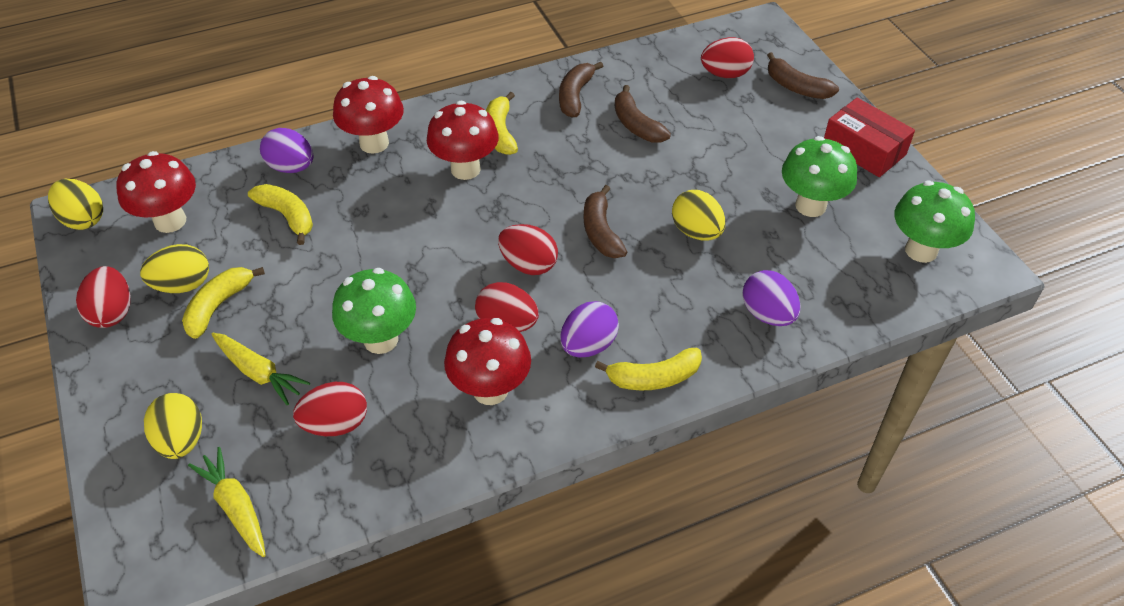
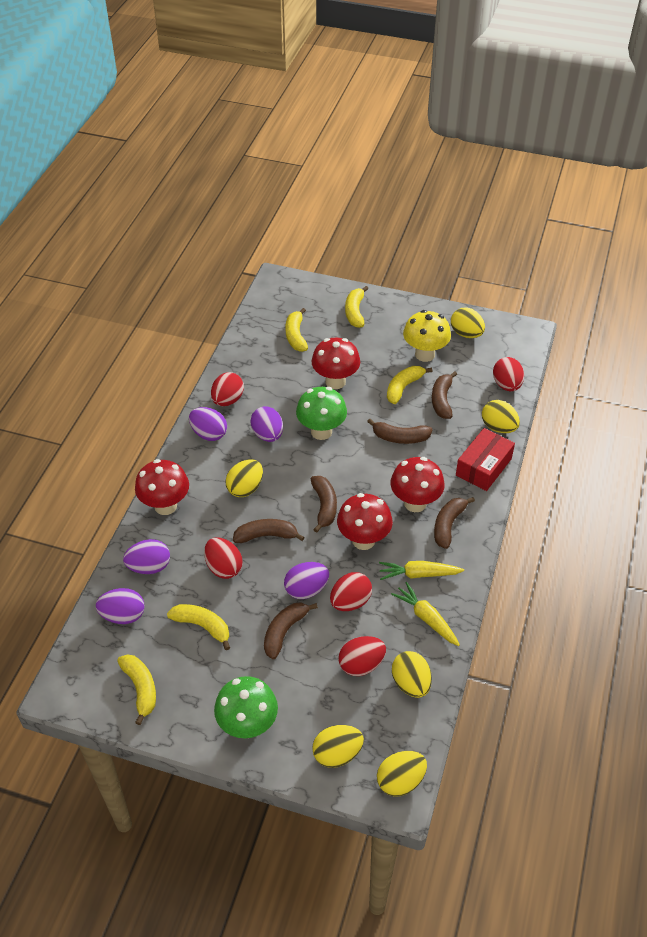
brown banana: [559,62,603,117] [584,185,627,258] [615,85,671,142] [767,52,839,99] = 4 -> [233,519,305,543] [264,603,318,659] [311,476,337,533] [367,419,433,444] [432,371,457,419] [434,497,475,549] = 6
green mushroom: [332,268,416,354] [782,136,857,217] [894,181,975,263] = 3 -> [214,676,278,738] [296,387,347,440] = 2
purple egg: [260,128,314,173] [560,301,619,357] [742,270,801,326] = 3 -> [96,588,145,624] [123,539,170,574] [189,407,227,441] [250,406,283,442] [284,562,329,599] = 5
yellow banana: [182,267,265,339] [248,184,313,245] [486,92,518,155] [595,348,702,390] = 4 -> [117,654,156,725] [167,604,230,650] [285,308,308,352] [345,286,369,328] [387,366,432,404] = 5
yellow egg: [48,179,103,230] [140,244,209,293] [144,393,202,459] [672,190,726,241] = 4 -> [225,459,263,497] [312,725,364,768] [377,751,427,797] [392,651,432,698] [451,307,485,338] [482,400,520,433] = 6
yellow mushroom: none = 0 -> [403,310,451,362] = 1

